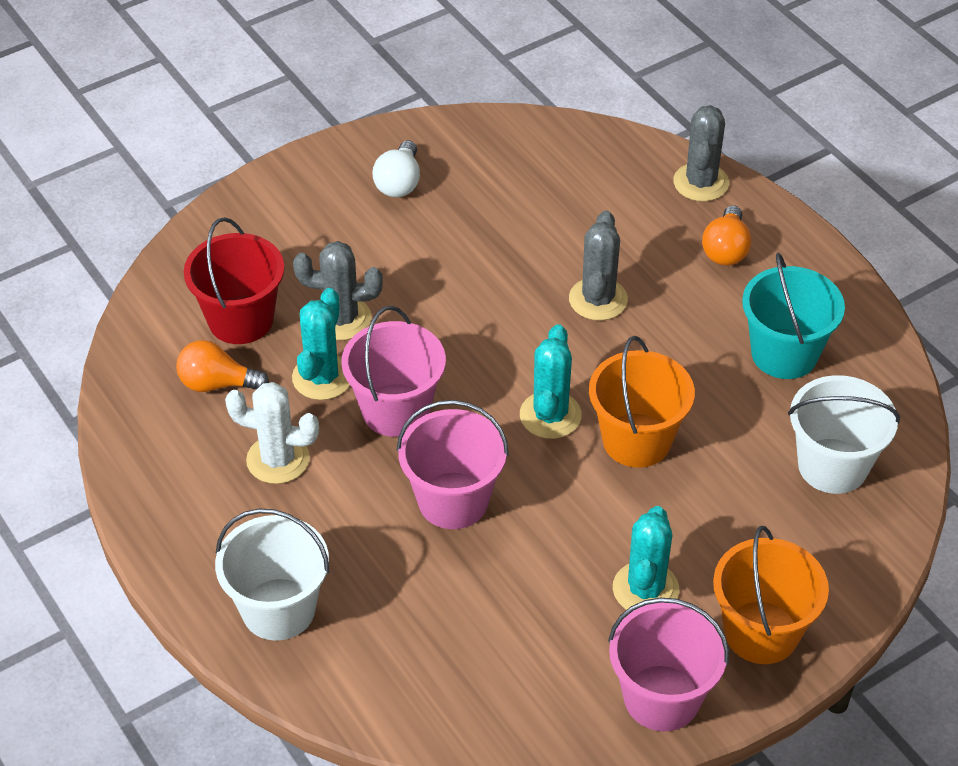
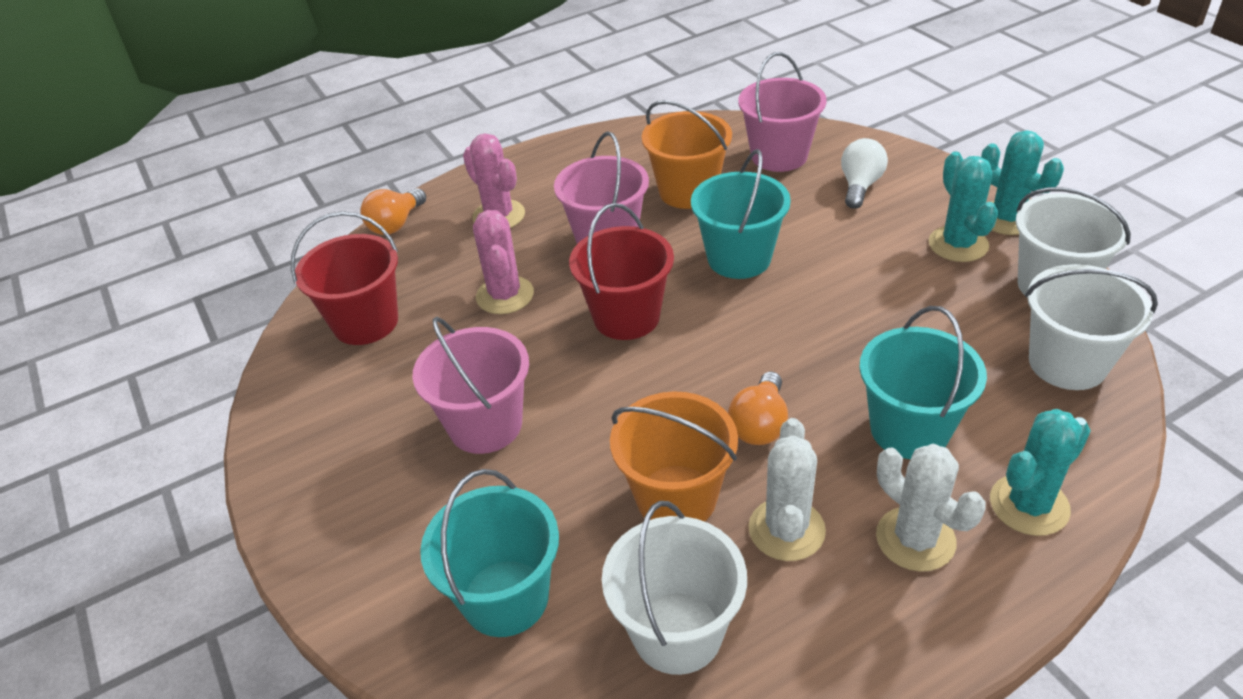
grey cactus: [293,241,383,340] [569,211,628,320] [673,105,729,202] = 3 -> none = 0
pink cactus: none = 0 -> [463,134,525,228] [473,210,534,314] = 2
red bucket: [184,217,284,344] = 1 -> [291,211,398,345] [569,203,674,340] = 2
turquoise bucket: [742,252,845,379] = 1 -> [420,469,559,637] [691,149,791,279] [859,306,987,459] = 3
white bucket: [215,509,329,641] [788,375,900,494] = 2 -> [602,501,747,675] [1016,187,1131,295] [1025,264,1158,390] = 3
white cactus: [225,382,319,484] = 1 -> [748,418,826,561] [876,444,986,572] = 2

